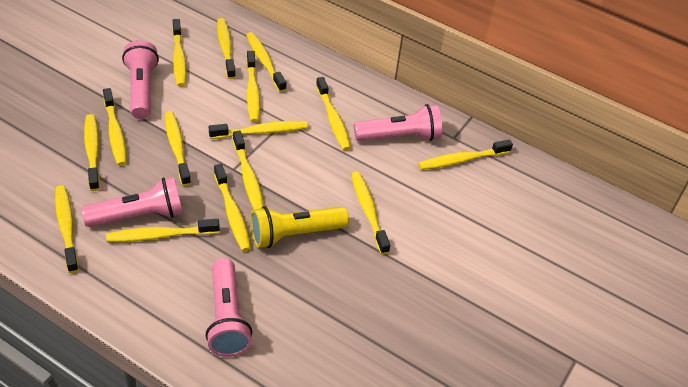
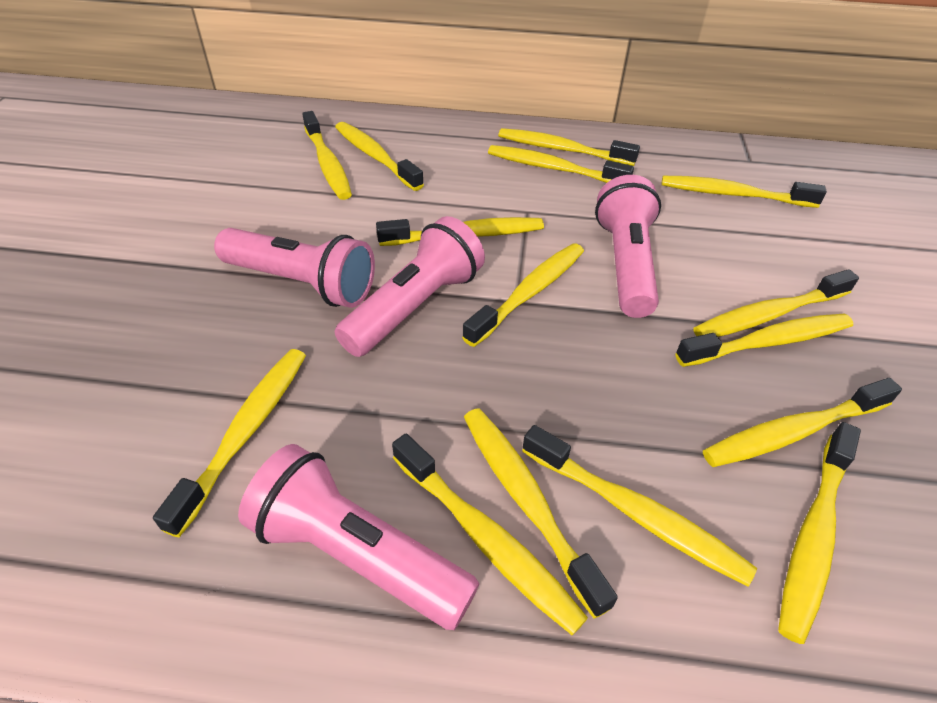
yellow flashlight: [251,206,349,248] = 1 -> none = 0

